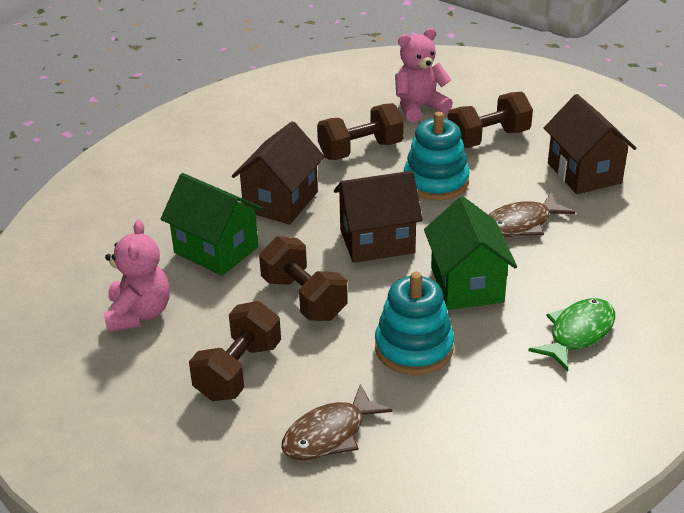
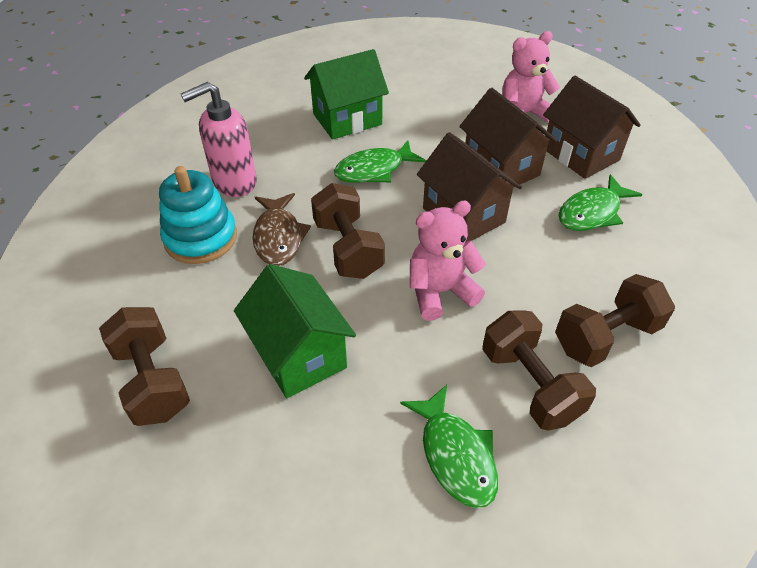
brown fish: [281,384,393,461] [488,192,575,237] = 2 -> [253,193,311,266] = 1
green fish: [528,298,615,371] = 1 -> [334,140,426,183] [400,384,498,508] [558,174,643,231] = 3
pink soap dispenser: none = 0 -> [181,82,257,197] = 1
turquoise stacking toy: [375,272,454,375] [404,112,470,201] = 2 -> [159,166,237,264] = 1

